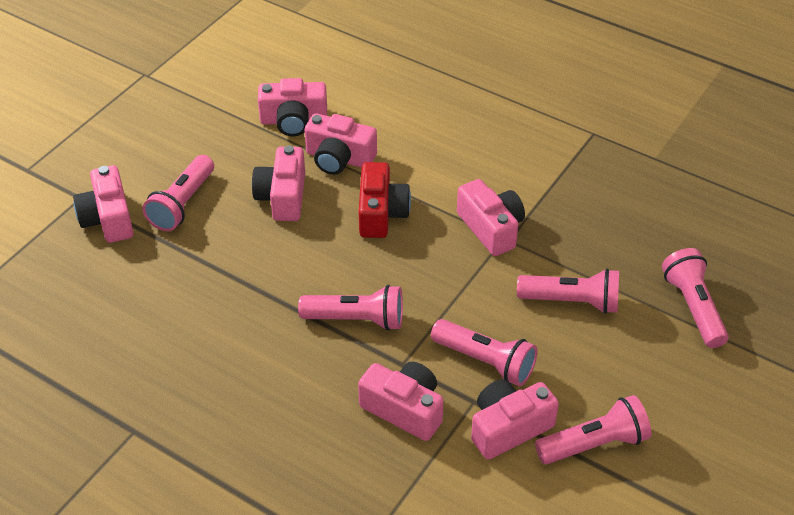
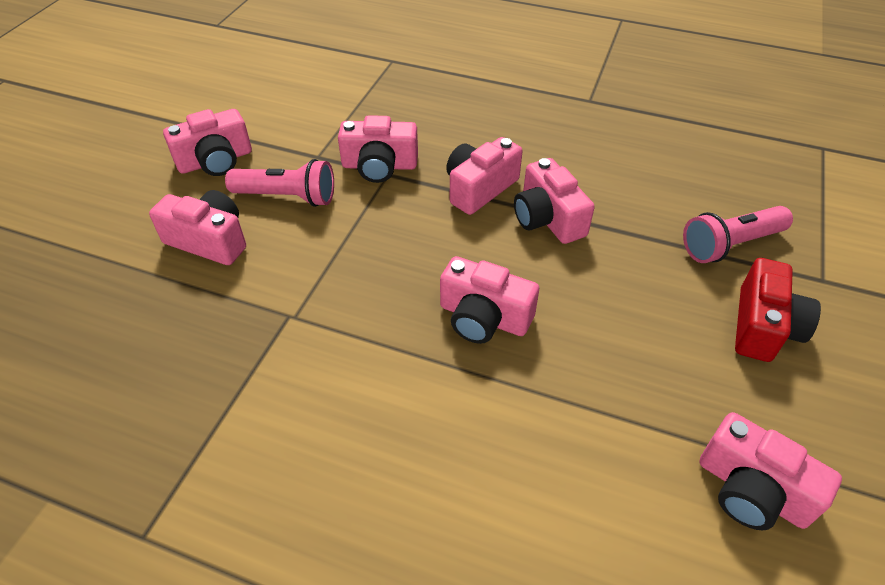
pink flashlight: [143,155,214,231] [298,285,403,331] [431,319,537,386] [517,268,619,314] [535,395,651,464] [662,248,729,348] = 6 -> [225,159,334,207] [683,206,793,263] = 2

